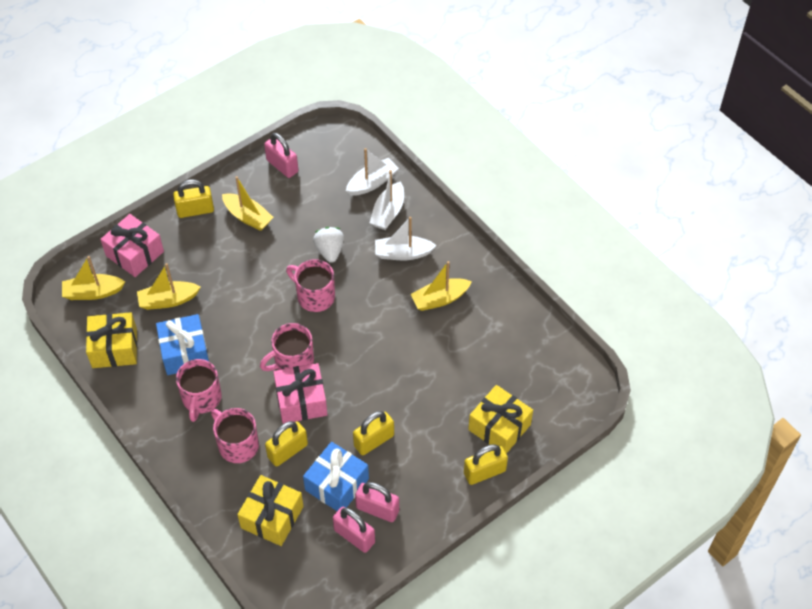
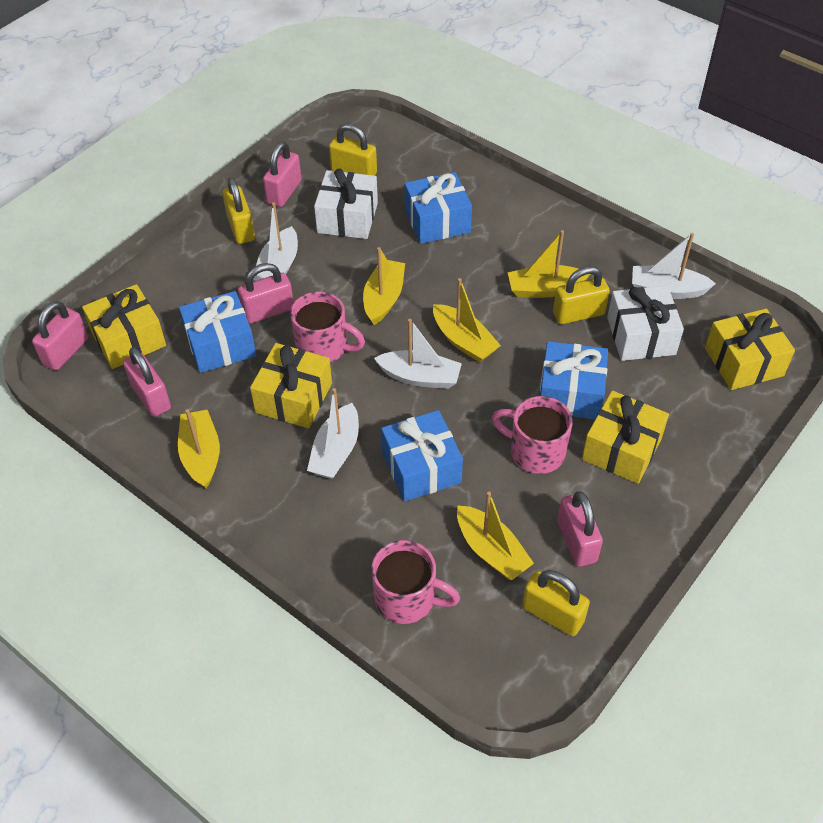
blue gift: [156,314,209,375] [303,442,369,511] = 2 -> [179,291,256,373] [381,410,463,501] [405,172,472,244] [540,341,608,419] = 4
pink gift: [100,214,164,277] [274,363,327,424] = 2 -> none = 0
pink mug: [176,359,222,422] [211,408,259,463] [260,323,314,371] [286,259,335,312] = 4 -> [290,291,365,362] [371,540,460,624] [492,396,573,474] = 3
pink padlock: [264,133,298,178] [333,507,375,553] [355,482,399,522] = 3 -> [32,301,88,370] [123,347,171,417] [238,263,294,324] [263,142,302,207] [557,491,603,567] = 5
white boat: [346,148,399,196] [370,170,404,230] [375,217,437,260] = 3 -> [253,202,298,281] [307,388,359,479] [374,319,462,389] [632,233,716,299] = 4
white gift: none = 0 -> [314,168,378,239] [607,285,684,361] = 2
white strawberry: [313,227,344,263] = 1 -> none = 0
yellow boat: [62,256,125,300] [137,263,201,310] [222,176,273,231] [410,261,472,311] = 4 -> [178,409,220,488] [363,247,405,325] [433,278,501,362] [457,492,534,580] [508,230,590,298] = 5
yellow gift: [86,312,137,368] [237,475,304,546] [468,385,533,454] = 3 -> [82,284,166,369] [250,343,332,428] [582,391,669,484] [705,309,795,390] = 4

